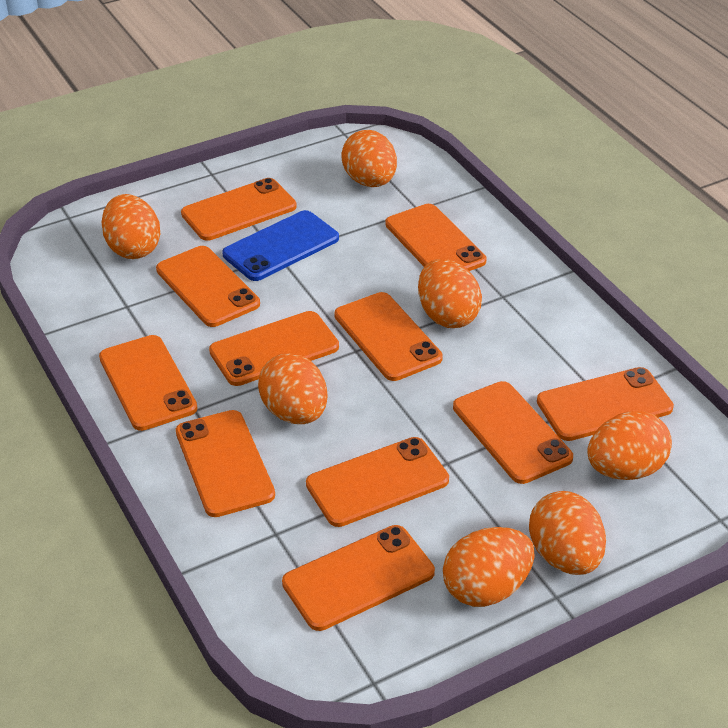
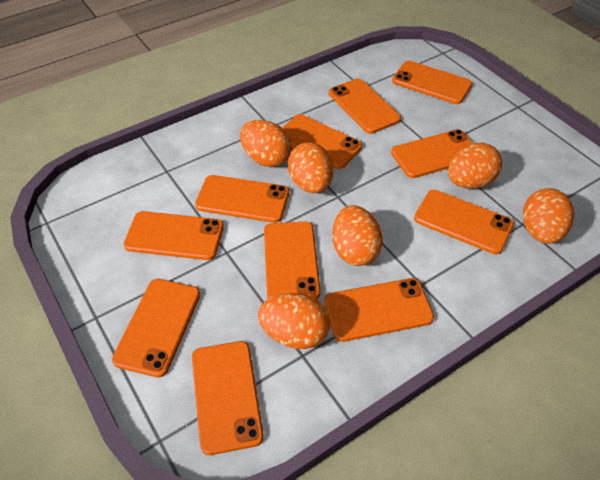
blue phone: [222,210,339,281] = 1 -> none = 0
orange egg: [102,194,160,259] [258,353,328,424] [341,130,397,187] [418,259,482,328] [443,527,534,607] [529,491,606,575] [587,411,672,480] = 7 -> [240,120,292,167] [258,293,330,349] [288,142,333,193] [332,205,383,266] [448,143,502,189] [523,188,574,244] = 6

